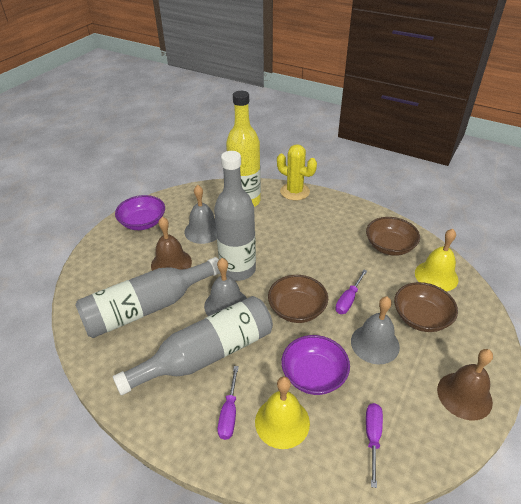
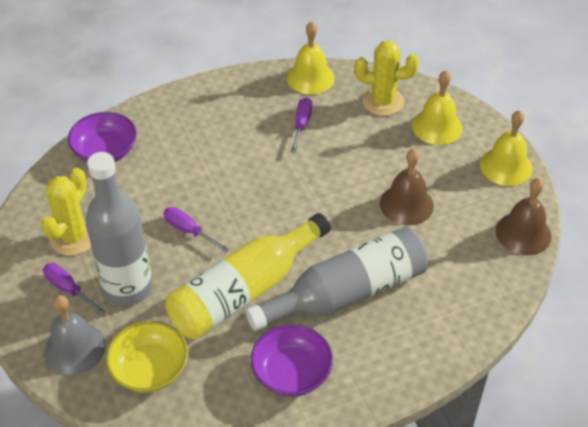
brown bowl: [268,275,328,323] [366,217,420,256] [394,282,458,332] = 3 -> none = 0
grey bell: [184,185,217,244] [204,258,247,316] [351,297,400,365] = 3 -> [44,295,106,375] = 1
grey bottle: [75,257,220,338] [113,296,273,395] [214,151,256,281] = 3 -> [85,152,153,306] [246,227,428,331] = 2
yellow bell: [255,376,310,449] [415,229,459,292] = 2 -> [287,21,335,95] [412,71,463,145] [480,110,532,186] = 3
yellow bowl: none = 0 -> [106,321,188,393] = 1
yellow cactus: [277,144,317,201] = 1 -> [41,168,91,255] [355,40,419,116] = 2

